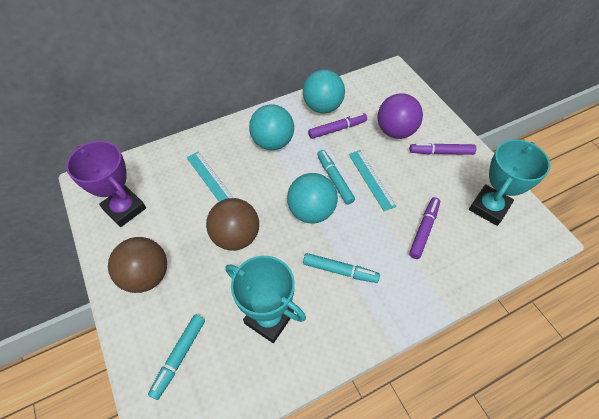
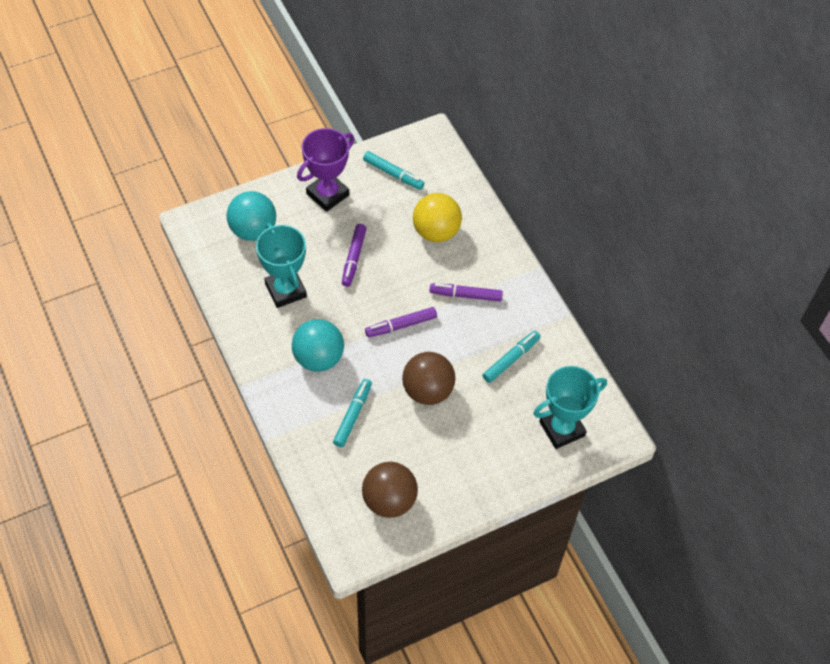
purple ball: [378,93,423,139] = 1 -> none = 0
turquoise ball: [249,104,294,150] [287,173,338,224] [303,70,345,113] = 3 -> [227,191,276,241] [292,319,344,372] = 2
turquoise ruler: [187,151,234,202] [348,150,397,211] = 2 -> none = 0
yellow ball: none = 0 -> [413,193,462,242] = 1

